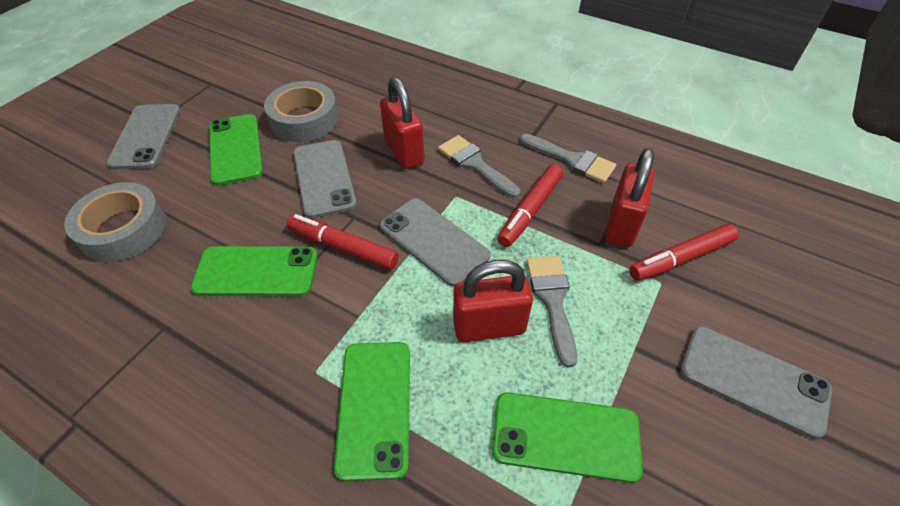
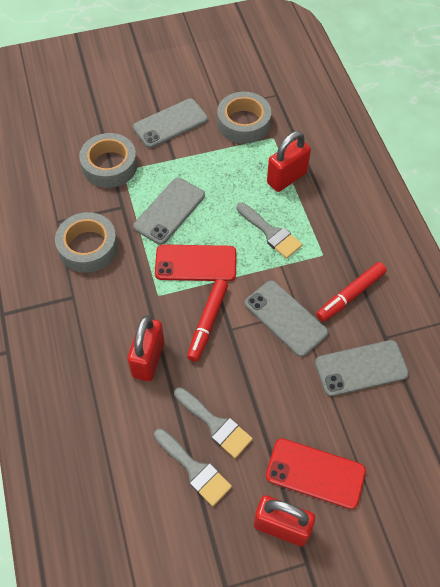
green phone: [190,246,318,296] [209,114,263,186] [334,342,410,481] [492,392,643,483] = 4 -> none = 0
grey tape: [64,182,167,262] [264,81,339,142] = 2 -> [55,212,118,273] [79,133,137,188] [217,92,271,144] = 3
red marker: [287,214,399,270] [497,164,563,247] [629,224,739,281] = 3 -> [187,279,228,362] [316,262,387,322] = 2
red phone: none = 0 -> [155,245,236,281] [266,438,366,509] = 2

